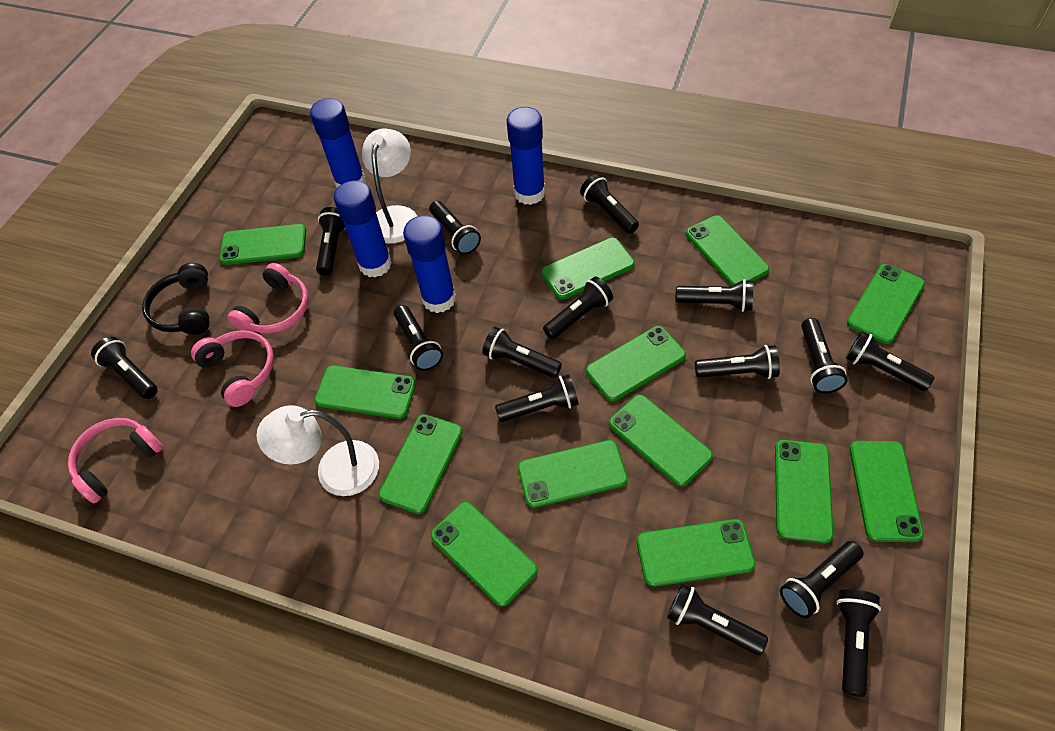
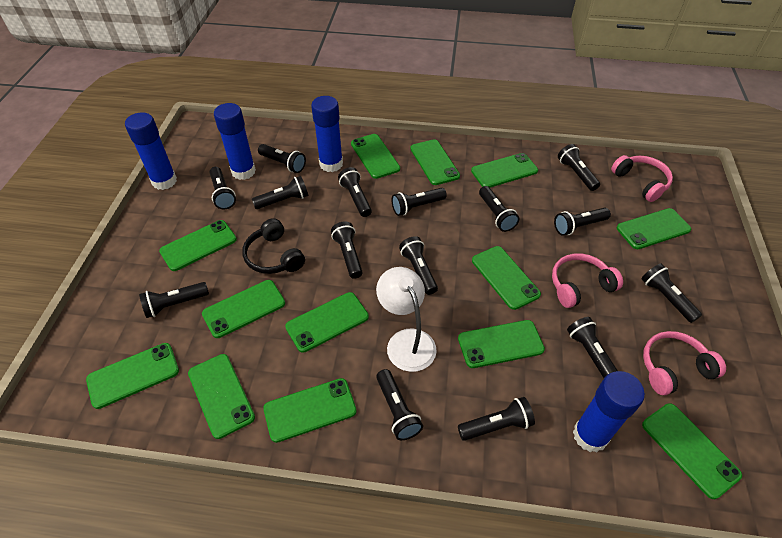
white lamp: [257,405,379,496] [362,128,417,244] = 2 -> [376,267,437,372] = 1

